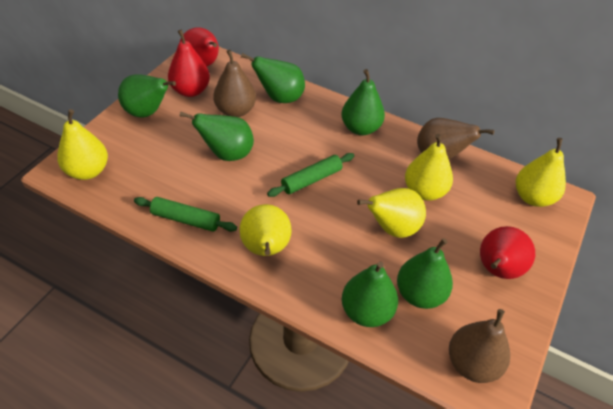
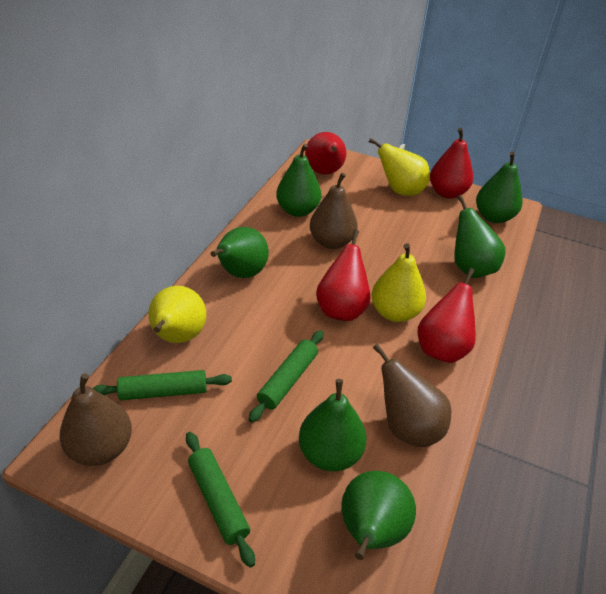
green rolling pin: [134,197,237,232] [267,153,354,197] = 2 -> [93,370,232,400] [186,432,255,567] [248,330,324,422] = 3
red pear: [168,30,210,97] [180,27,219,67] [480,226,535,279] = 3 -> [305,132,346,174] [316,229,371,321] [418,268,476,363] [430,128,474,199] = 4
yellow pear: [57,109,108,180] [239,204,292,256] [357,188,426,238] [405,134,453,201] [516,138,566,207] = 5 -> [148,286,206,343] [369,138,430,196] [372,243,426,322] = 3

